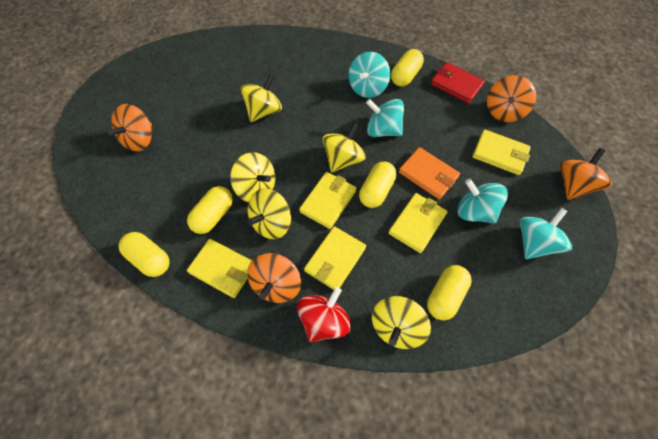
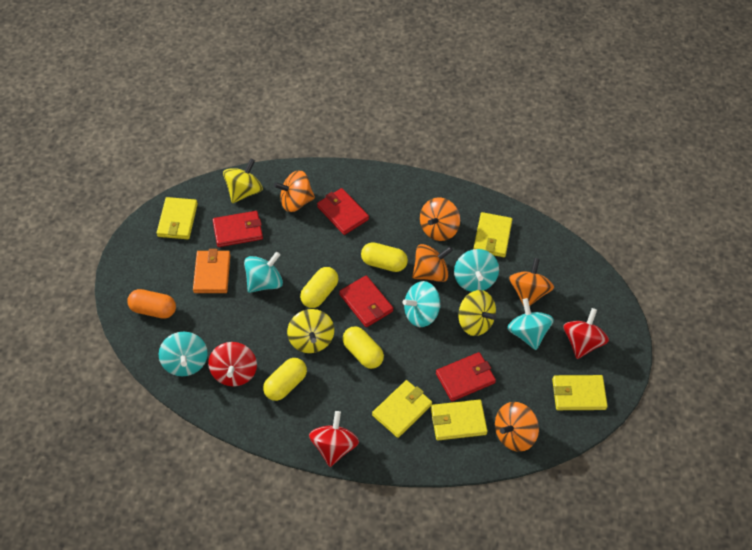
orange capsule: none = 0 -> [127,289,176,319] = 1
orange spinning top: [108,104,152,151] [247,253,301,303] [487,75,536,122] [560,148,612,200] = 4 -> [274,170,315,212] [412,244,453,282] [420,197,460,241] [495,402,539,452] [509,258,554,306] = 5
red spinning top: [297,287,351,343] = 1 -> [208,342,257,386] [309,411,359,467] [563,308,609,359] = 3
red wallet: [431,62,485,104] = 1 -> [213,211,263,247] [317,188,369,235] [339,275,393,327] [436,352,496,401] = 4
turquoise spinning top: [349,52,390,98] [366,99,404,137] [458,179,508,224] [520,208,572,259] = 4 -> [159,331,208,376] [244,252,283,293] [402,281,441,327] [454,249,499,292] [507,298,554,350] = 5
yellow capsule: [119,232,170,277] [187,186,233,234] [359,162,397,208] [391,49,424,87] [427,265,472,320] = 5 -> [263,358,307,401] [300,267,339,308] [342,326,384,369] [361,242,408,272] = 4
yellow spinning top: [230,152,275,202] [240,74,282,122] [247,189,291,239] [322,123,366,173] [372,296,431,349] = 5 -> [223,158,263,203] [287,309,334,353] [459,290,496,336] = 3

